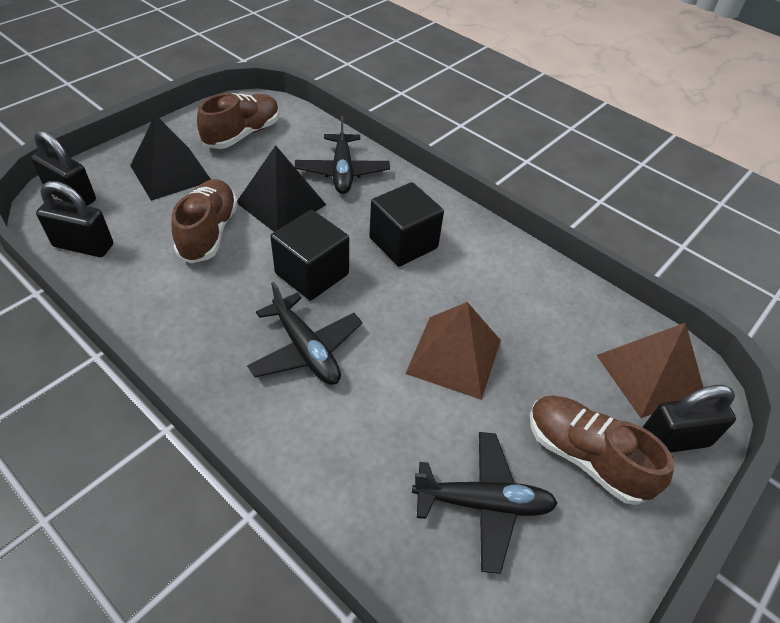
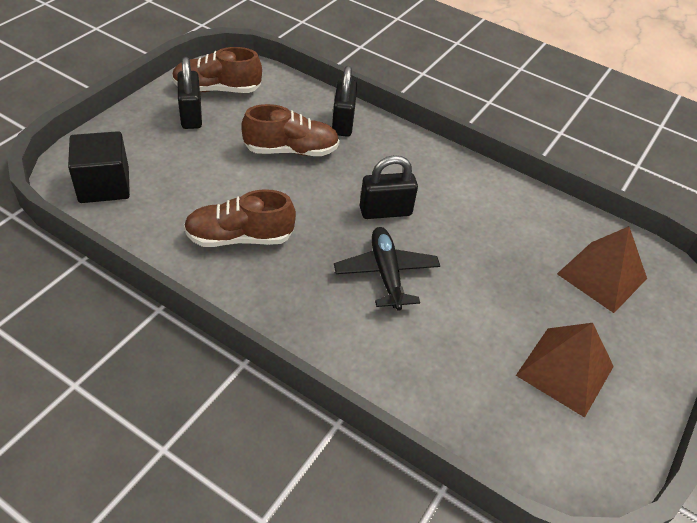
black cube: [270,210,349,300] [369,182,444,267] = 2 -> [68,131,130,203] = 1
black plane: [247,282,362,385] [295,116,390,194] [412,432,558,574] = 3 -> [334,227,440,311] = 1
black pyramid: [130,114,211,201] [237,145,326,232] = 2 -> none = 0

